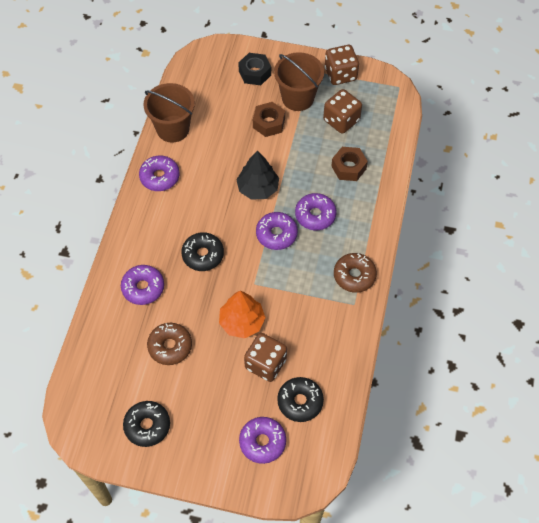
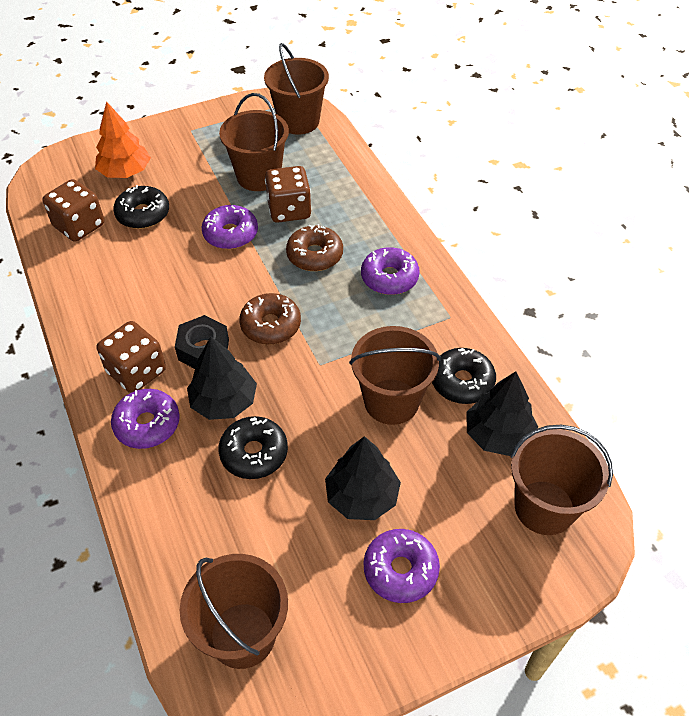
black tree: [236,151,279,200] = 1 -> [187,336,257,420] [325,436,401,520] [466,371,538,456] = 3
brown bucket: [144,83,195,143] [274,52,324,111] = 2 -> [180,554,288,669] [219,93,289,191] [264,43,329,135] [349,326,440,425] [510,425,613,535] = 5
brown nut: [253,102,285,137] [331,147,368,181] = 2 -> none = 0
purple donut: [121,265,164,305] [139,155,180,191] [239,417,286,464] [256,212,298,250] [295,193,337,230] = 5 -> [111,389,180,449] [202,205,258,249] [361,247,420,295] [364,529,440,603] = 4

